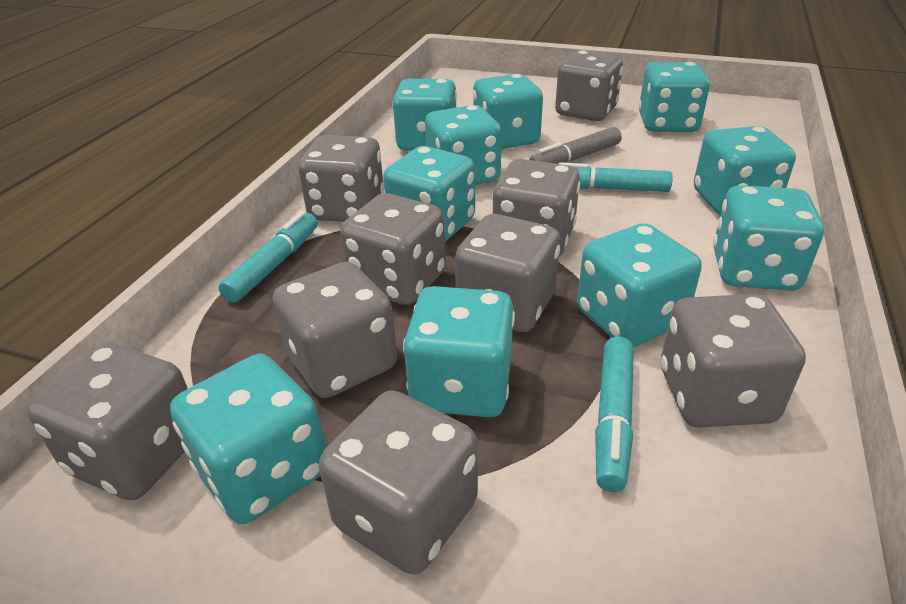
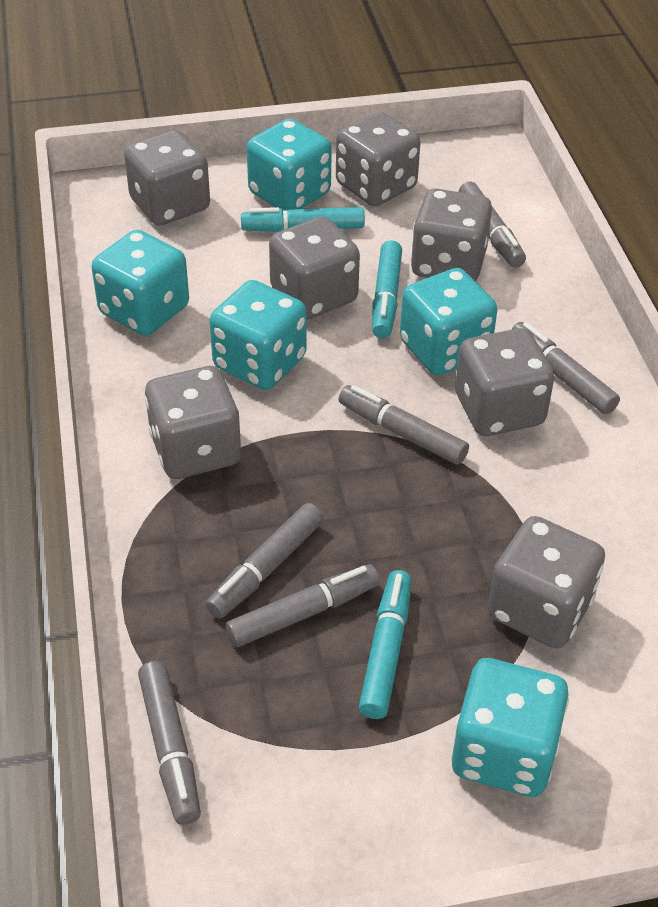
grey dice: [26,343,188,500] [273,262,397,398] [298,135,384,222] [319,390,478,574] [340,193,446,305] [455,214,560,332] [492,159,580,257] [555,50,623,121] [661,294,806,428] = 9 -> [124,130,210,226] [145,366,242,479] [269,216,360,320] [336,112,421,206] [411,188,492,281] [455,328,554,436] [487,516,605,648] = 7
grey marker: [529,127,622,164] = 1 -> [138,661,201,825] [206,503,324,618] [226,564,380,647] [338,385,469,465] [459,182,526,268] [511,322,620,414] = 6
turquoise dice: [170,354,326,524] [383,146,475,242] [392,79,457,151] [403,286,515,418] [425,105,502,185] [473,74,543,149] [577,223,702,347] [639,62,710,132] [694,126,796,215] [713,185,824,291] = 10 -> [91,230,189,336] [210,280,307,390] [247,119,332,211] [400,268,498,375] [452,658,569,797] = 5

